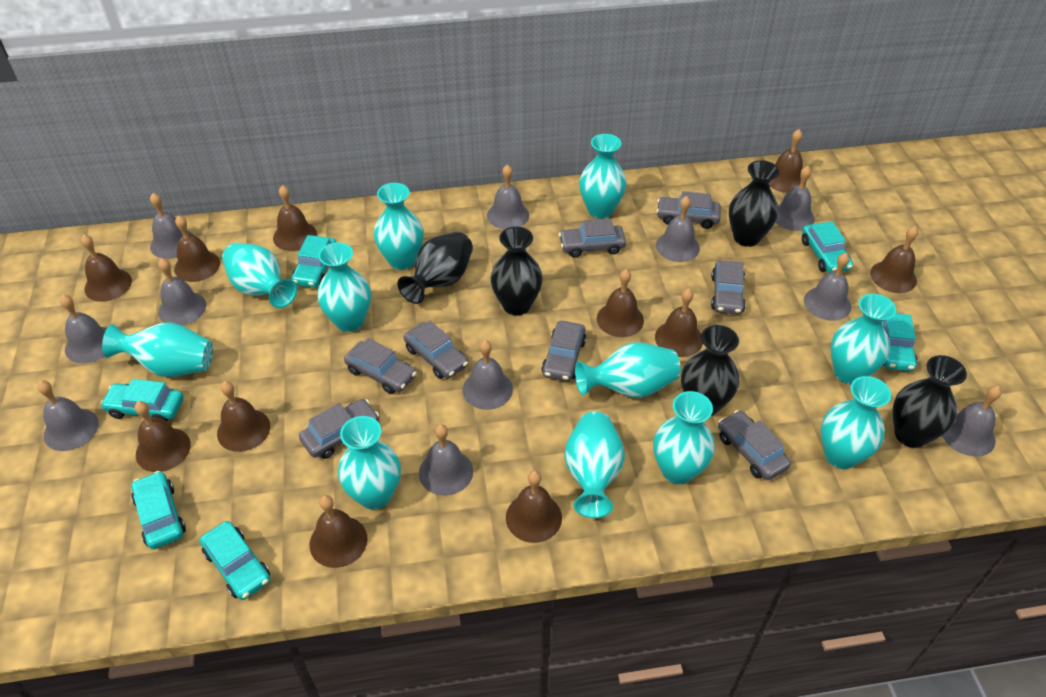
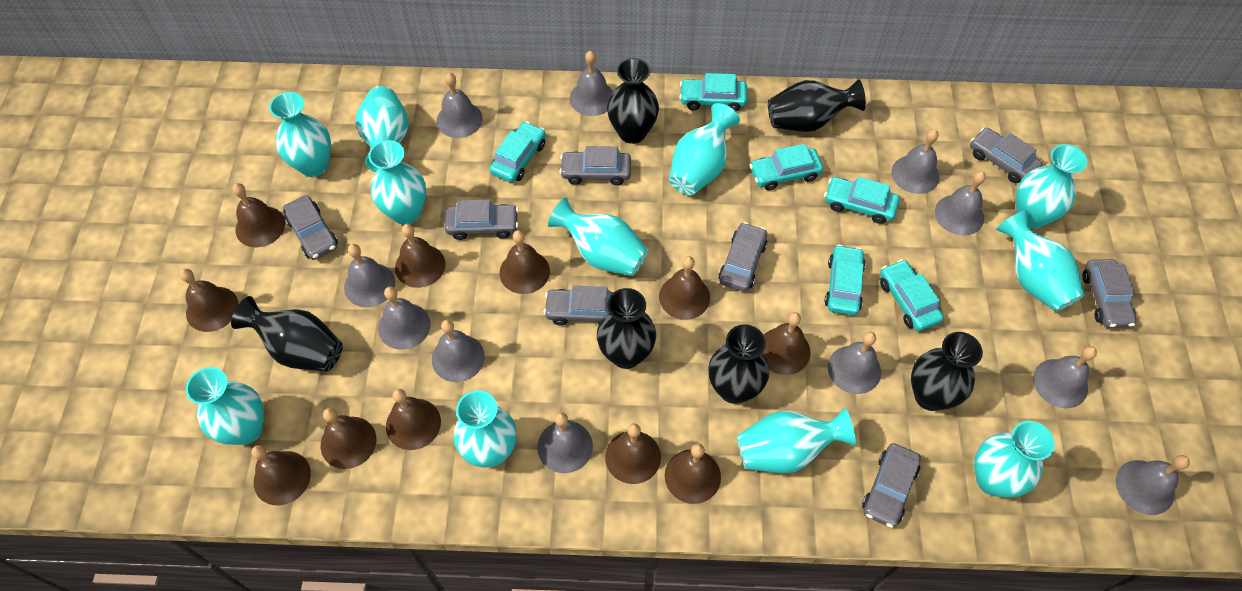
black vase: [398,232,473,304] [491,227,543,316] [681,325,739,416] [729,160,780,247] [893,355,967,448] = 5 -> [231,296,343,372] [597,288,656,369] [607,58,659,144] [708,324,769,404] [768,79,866,132] [911,332,983,411] = 6

